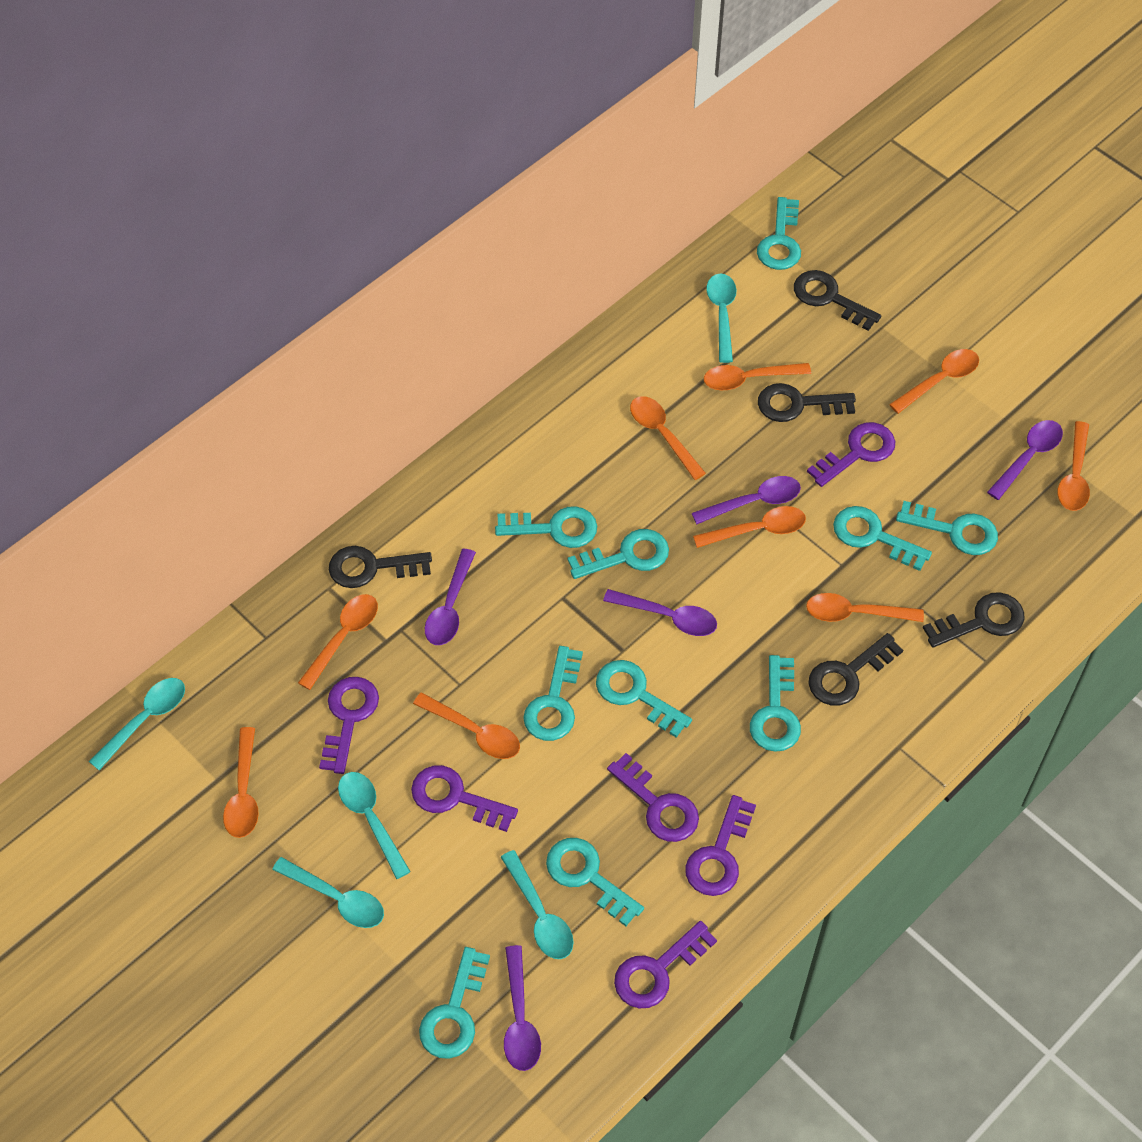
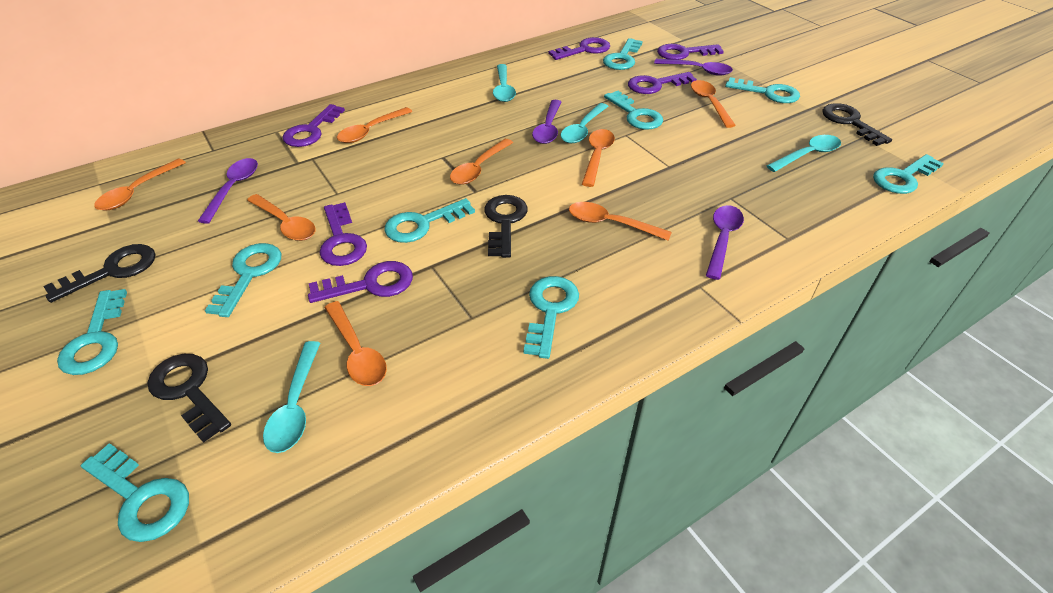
black key: [329,546,432,588] [758,383,856,422] [794,270,881,331] [809,633,903,706] [923,592,1024,648] = 5 -> [43,244,155,303] [148,354,231,443] [484,195,528,258] [822,103,892,146] = 4
orange spoon: [223,727,259,838] [298,594,378,690] [413,692,520,759] [630,396,706,480] [693,506,806,548] [704,363,811,391] [806,593,924,622] [889,349,979,414] [1057,421,1090,511] = 9 -> [94,159,186,211] [247,194,315,241] [324,301,387,386] [337,107,412,143] [450,139,513,185] [569,202,672,241] [582,129,615,187] [691,80,736,128] = 8
purple spoon: [425,549,476,645] [504,945,541,1071] [603,589,717,636] [692,476,801,524] [987,420,1063,500] = 5 -> [198,158,258,224] [532,100,561,144] [654,59,733,76] [706,205,744,280] = 4
turquoise key: [419,947,490,1059] [495,506,597,548] [523,646,583,741] [546,838,644,926] [568,529,669,579] [596,660,692,738] [750,655,801,752] [757,197,801,270] [833,506,932,571] [896,501,998,555] = 10 -> [57,289,127,375] [81,443,189,542] [205,243,281,317] [384,198,475,243] [524,276,579,359] [603,38,643,70] [604,91,663,130] [725,77,800,103] [873,154,944,194] = 9
turquoise spoon: [89,678,185,770] [272,857,384,928] [338,772,411,879] [501,850,574,959] [706,273,737,363] = 5 -> [263,341,320,453] [493,64,516,102] [560,103,609,143] [767,135,841,172] = 4

